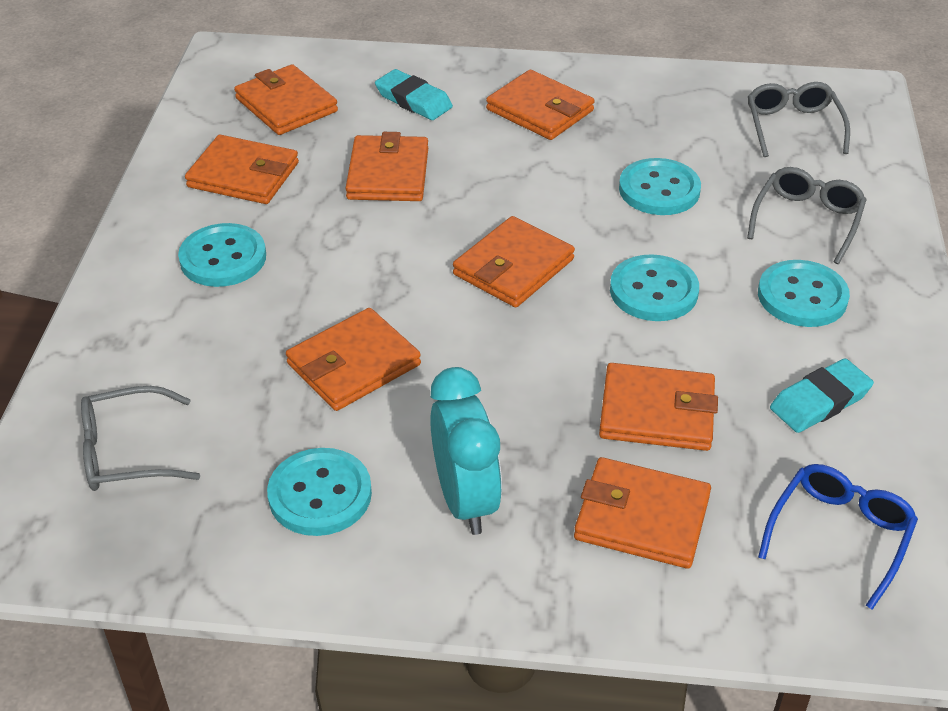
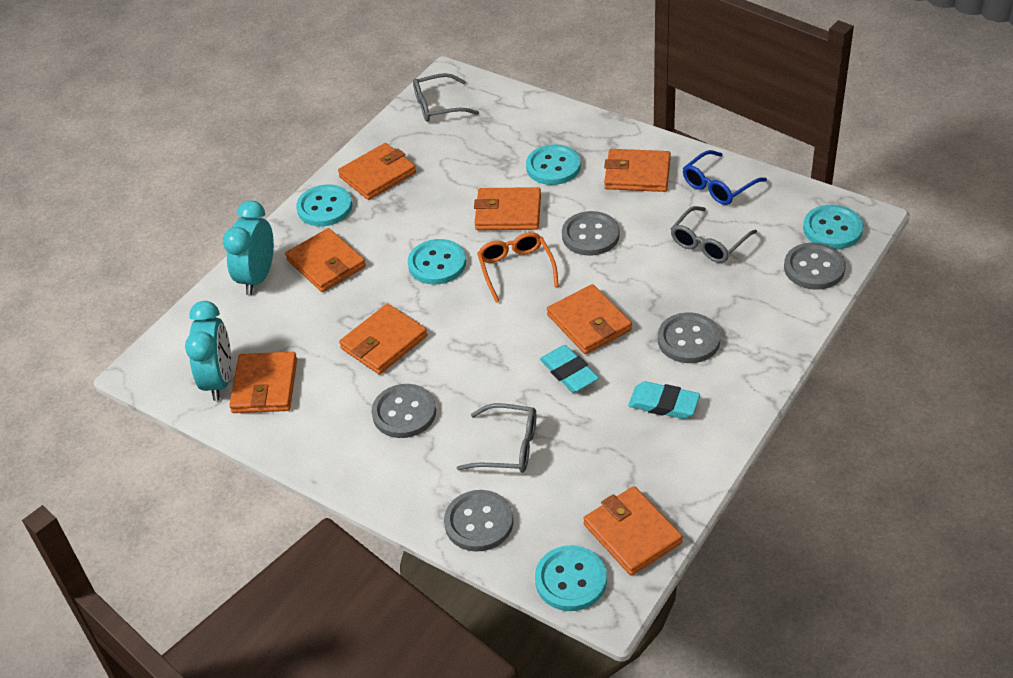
grey button: none = 0 -> [371,384,436,438] [444,490,513,552] [562,211,620,256] [658,313,721,363] [784,243,846,290] = 5
orange glasses: none = 0 -> [477,232,559,303] = 1
turquoise clock: [430,367,502,535] = 1 -> [185,301,231,401] [223,201,274,295] = 2

